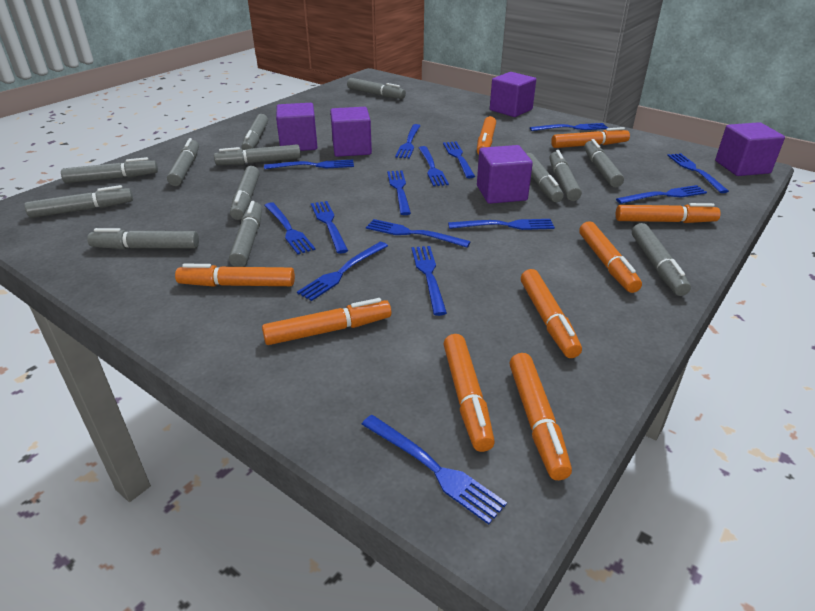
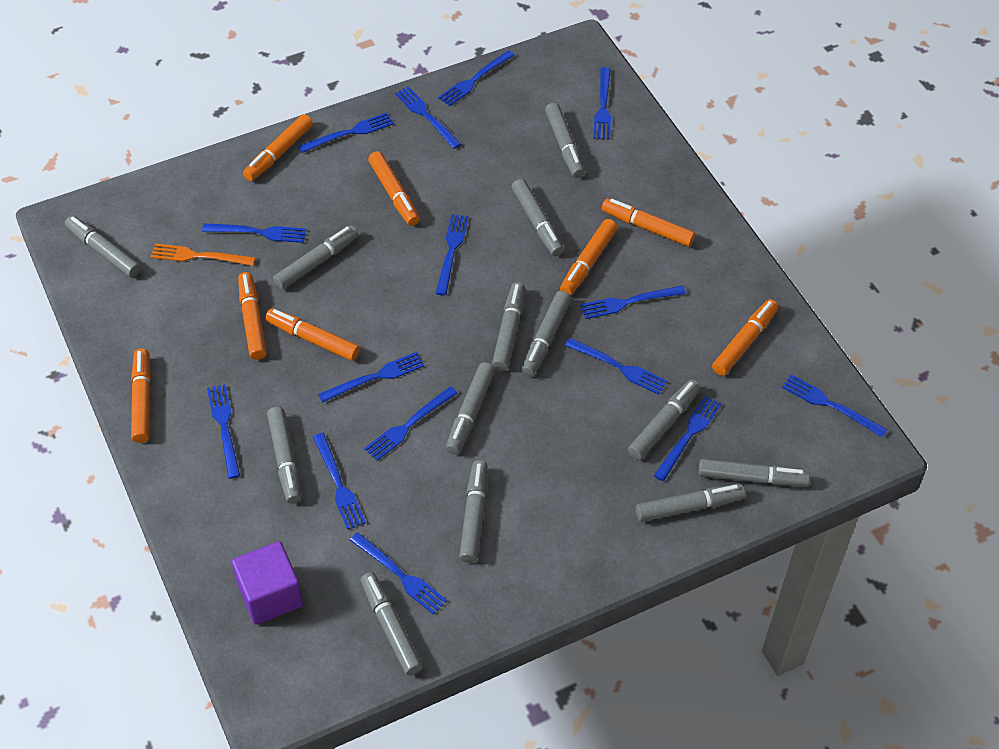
orange fork: none = 0 -> [150,243,256,266] = 1
orange marker: [175,264,295,287] [262,298,391,345] [443,334,495,452] [477,116,496,154] [510,353,572,480] [521,269,582,358] [551,127,630,148] [579,221,642,293] [616,203,721,223] = 9 -> [131,348,151,443] [238,272,266,360] [243,114,313,181] [265,308,360,361] [368,151,420,226] [560,219,617,295] [602,198,695,247] [712,299,778,376] = 8
purple cube: [276,103,317,151] [330,107,372,157] [477,145,533,204] [490,72,536,117] [715,122,785,176] = 5 -> [232,541,303,625] = 1

